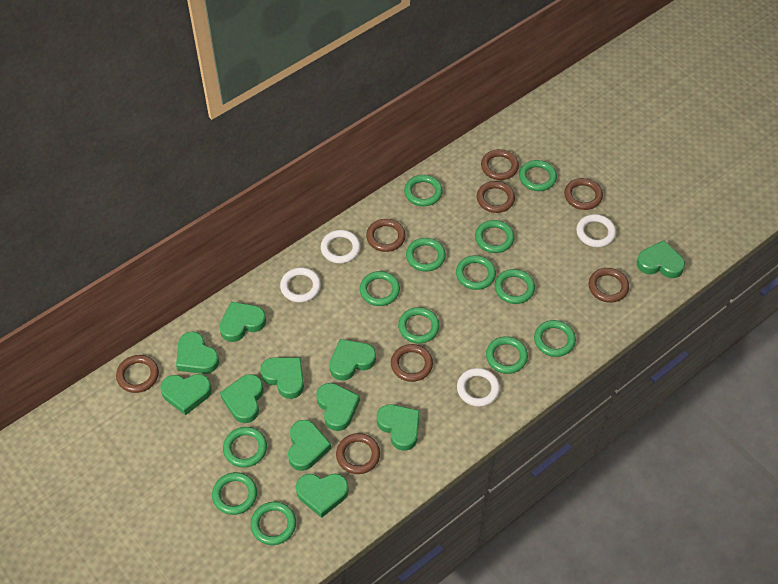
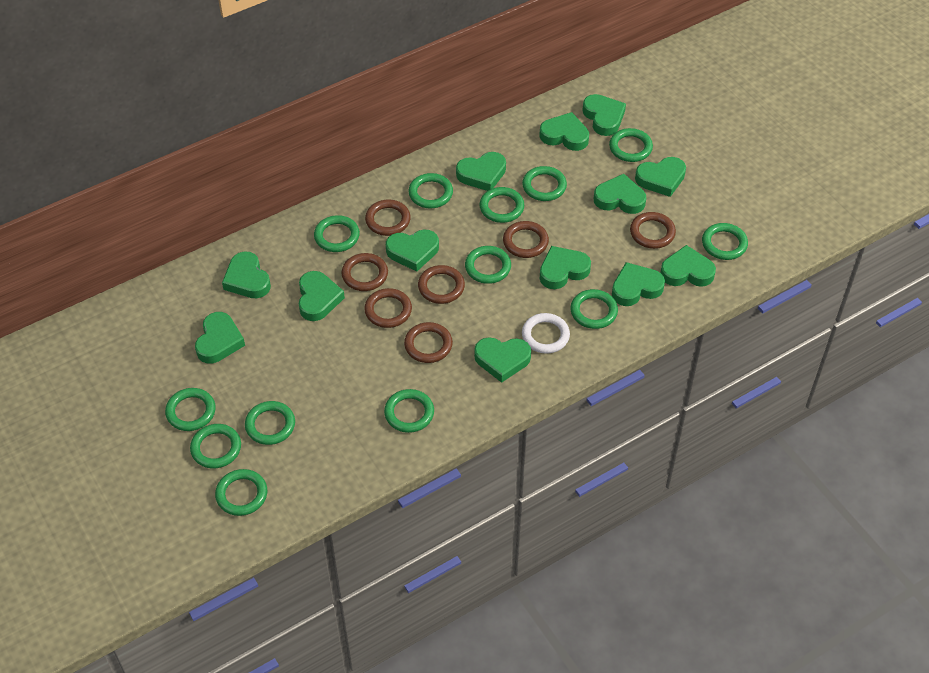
brown ring: [116,355,159,393] [336,433,380,474] [366,219,406,252] [391,344,433,382] [477,181,515,213] [481,149,519,180] [564,178,603,210] [589,268,629,303] = 8 -> [341,253,388,291] [364,288,412,328] [365,200,410,236] [404,322,453,363] [418,265,465,304] [503,221,549,258] [630,212,676,249] = 7
green heart: [160,374,212,415] [176,332,219,374] [219,302,266,342] [220,374,264,423] [260,357,304,399] [288,420,331,471] [296,474,349,518] [316,383,360,431] [330,339,376,381] [377,404,420,451] [637,241,685,278] = 11 -> [195,312,245,363] [222,251,271,298] [299,271,345,321] [386,230,439,272] [456,152,506,191] [474,337,531,383] [539,112,589,151] [540,246,591,289] [582,94,626,136] [594,174,646,214] [612,262,665,306] [635,157,686,197] [660,245,716,287] = 13
white ring: [280,268,321,302] [321,230,360,263] [457,368,500,407] [576,214,616,247] = 4 -> [522,313,570,354] = 1

